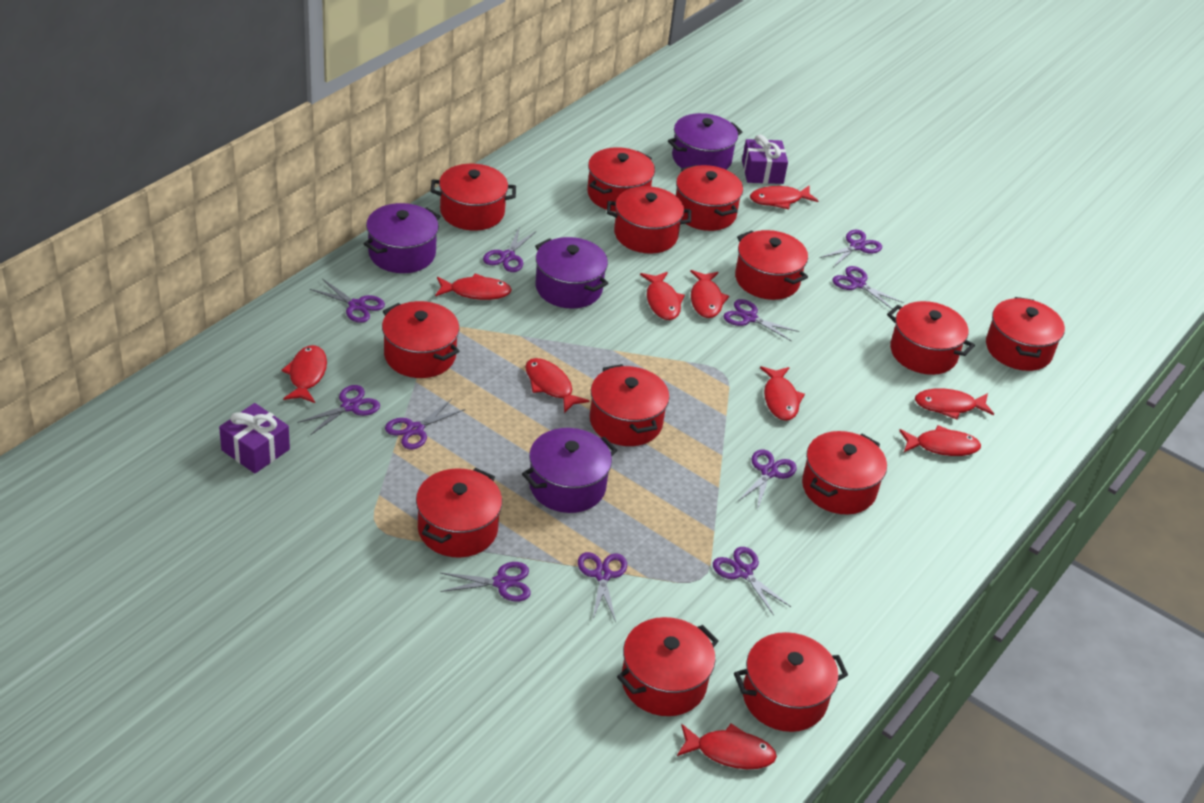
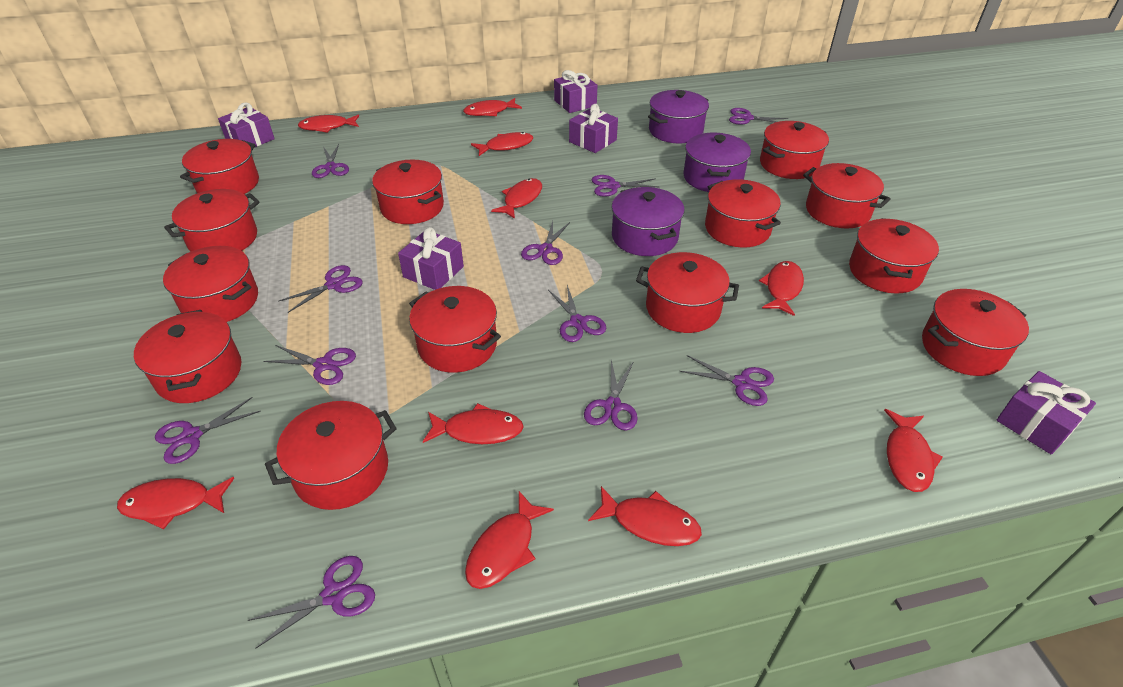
purple gift: [219,403,290,473] [742,134,788,184] = 2 -> [218,102,275,148] [398,227,464,290] [554,70,598,113] [569,104,618,153] [997,371,1096,455] = 5
purple pot: [364,203,440,273] [522,428,618,513] [535,237,609,309] [668,113,742,170] = 4 -> [611,187,684,256] [648,90,709,143] [683,133,751,192] = 3

